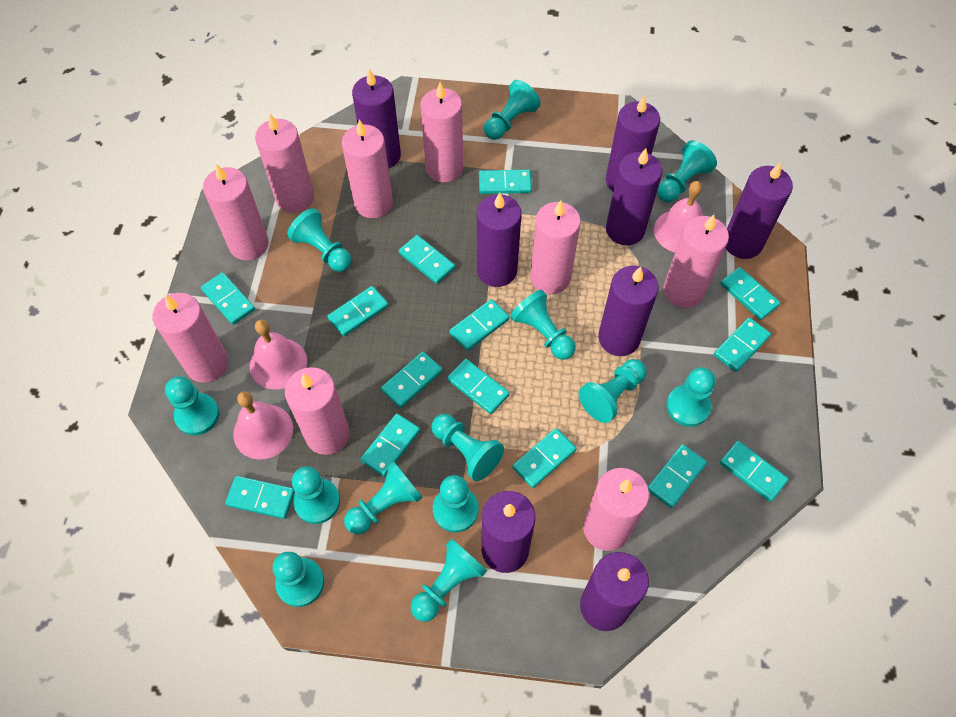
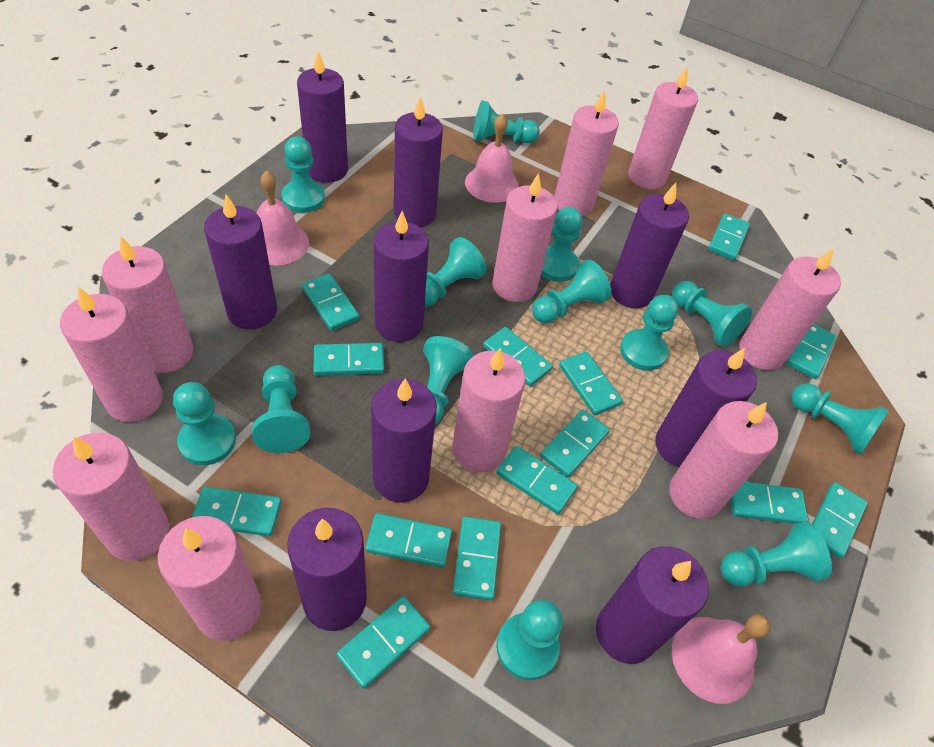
pink candle: [152,293,228,383] [203,164,269,260] [255,114,314,213] [285,367,350,455] [342,120,393,218] [421,82,463,182] [530,200,581,294] [583,468,649,551] [663,215,729,308] = 9 -> [53,433,170,561] [60,287,163,422] [102,237,194,373] [158,516,261,641] [452,348,526,472] [492,173,558,302] [554,90,619,216] [628,66,698,189] [669,401,778,519] [739,248,841,370] = 10
purple candle: [352,68,401,169] [477,192,521,287] [482,491,535,573] [580,552,649,631] [598,265,659,356] [606,95,660,191] [606,148,662,245] [726,162,793,259] = 8 -> [204,194,277,330] [287,508,367,631] [297,51,348,183] [371,379,437,503] [374,211,429,342] [394,96,443,227] [596,546,709,664] [610,183,689,308] [655,348,757,467] = 9

